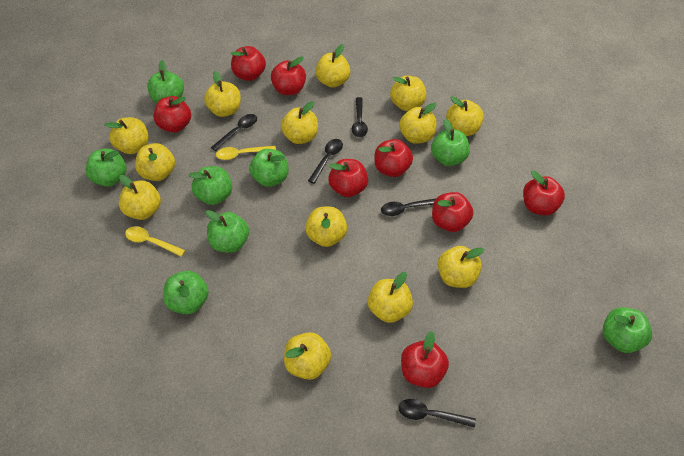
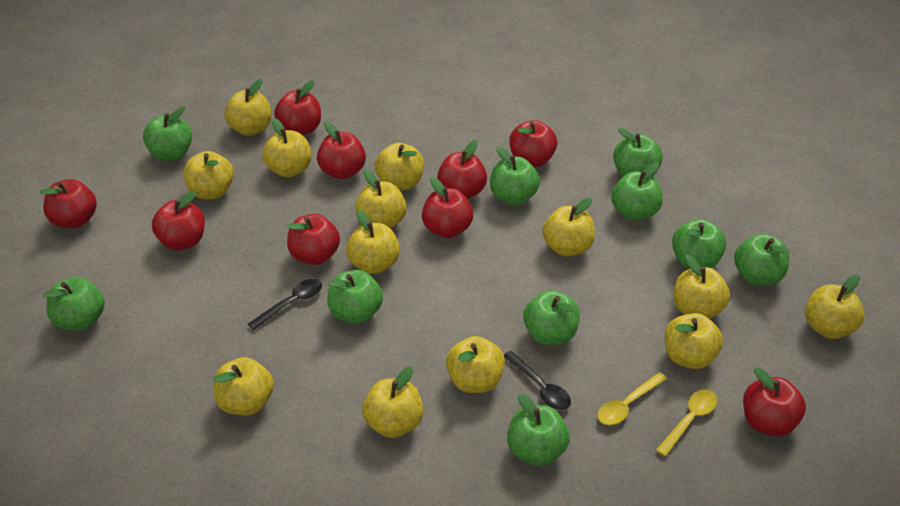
black spoon: [211,114,257,151] [308,139,343,184] [352,97,368,138] [381,199,435,216] [398,399,476,428] = 5 -> [248,279,322,330] [504,351,571,410] = 2
green apple: [85,148,127,187] [147,60,184,103] [163,271,209,314] [189,166,232,205] [206,210,249,253] [249,149,289,187] [431,119,470,166] [603,307,652,353] = 8 -> [43,277,105,331] [143,107,192,161] [327,270,383,324] [490,147,540,205] [507,393,570,466] [523,290,580,345] [612,162,663,221] [613,128,663,177] [672,219,726,269] [734,234,790,286] = 10
red apple: [154,96,191,132] [231,46,266,81] [271,56,306,95] [328,159,368,197] [375,139,413,177] [401,331,449,388] [432,192,473,232] [523,171,565,216] = 8 -> [39,179,97,228] [152,191,205,250] [274,80,321,135] [287,214,340,265] [317,121,366,179] [422,177,473,238] [437,140,487,199] [509,120,557,167] [743,367,806,437] = 9

